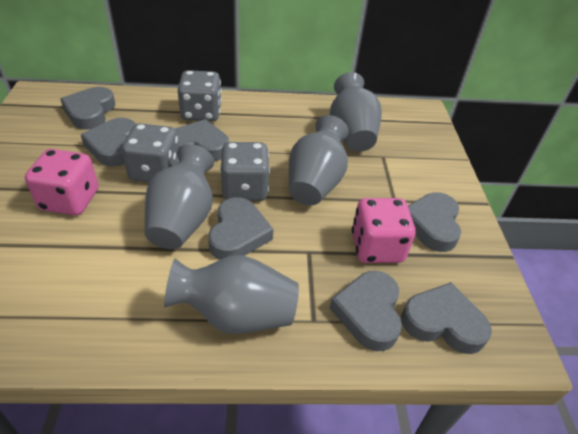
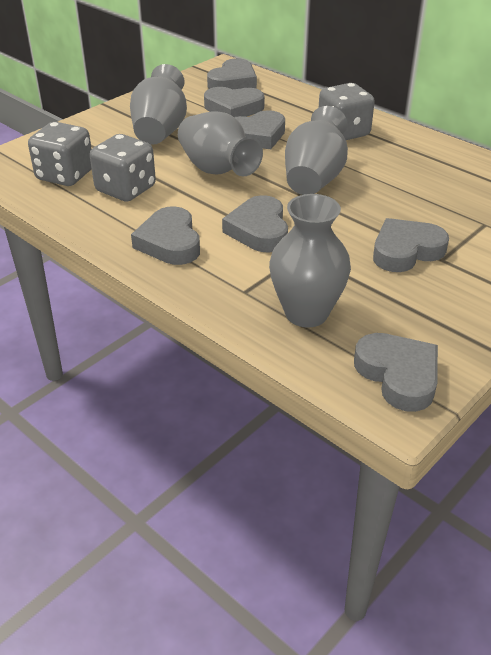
pink dice: [25,149,98,215] [352,198,416,263] = 2 -> none = 0

